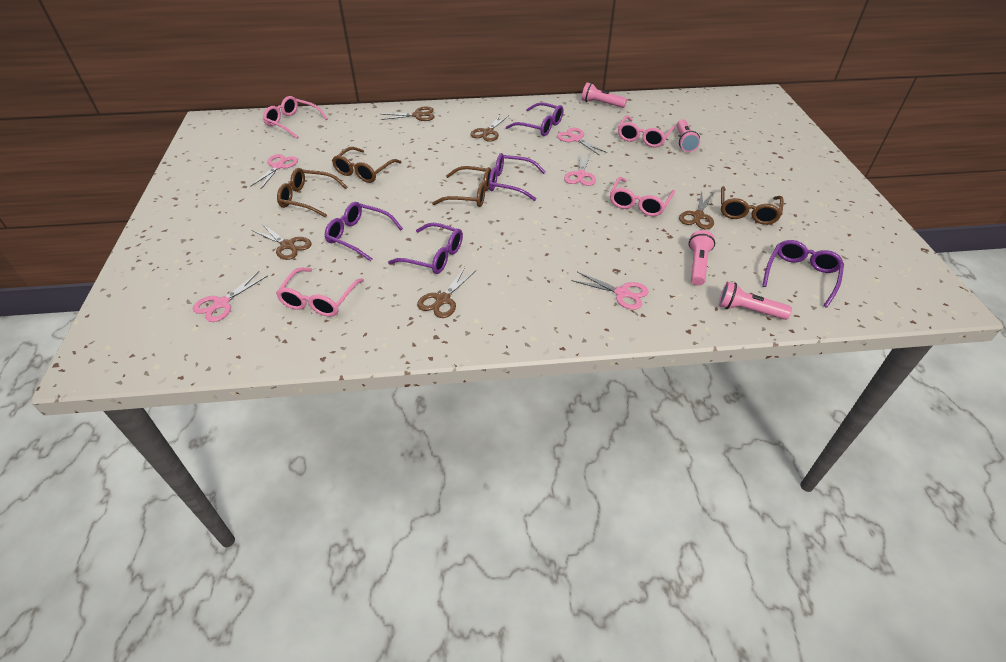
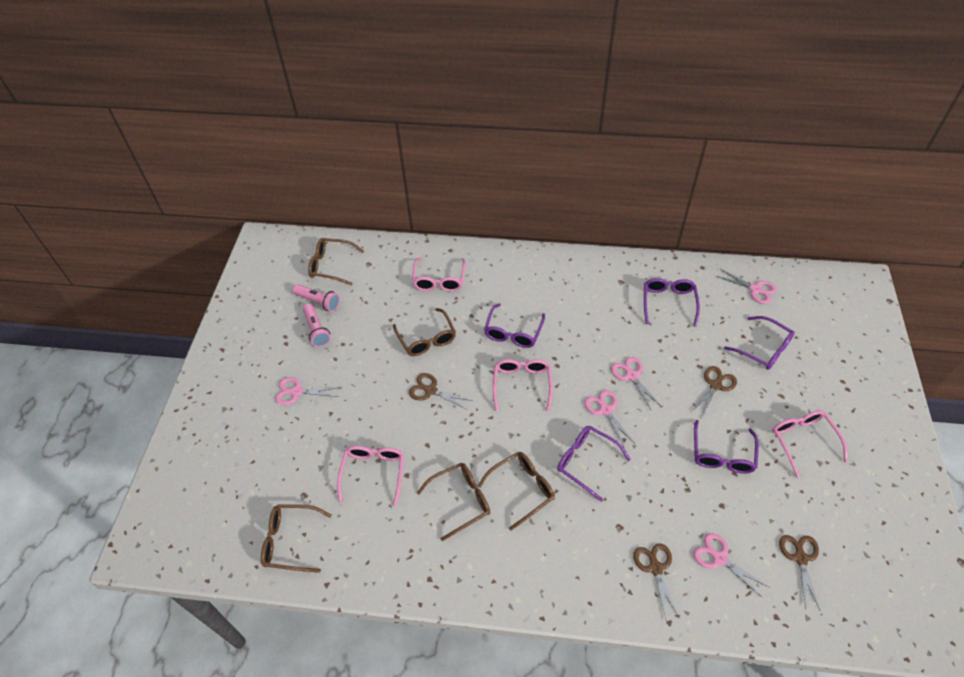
brown glasses: [277,168,347,218] [332,147,402,183] [432,166,491,207] [721,186,784,225] = 4 -> [261,505,332,573] [308,238,364,285] [393,308,456,356] [417,463,490,541] [478,452,555,530] = 5
brown scissors: [252,224,311,260] [381,107,434,121] [417,267,475,318] [470,114,509,142] [679,192,714,229] = 5 -> [409,373,473,410] [633,544,680,619] [691,366,737,418] [779,535,820,610] = 4
pink flashlight: [582,83,627,108] [677,119,700,152] [689,230,715,286] [719,282,792,320] = 4 -> [293,284,340,312] [303,304,331,347] = 2

